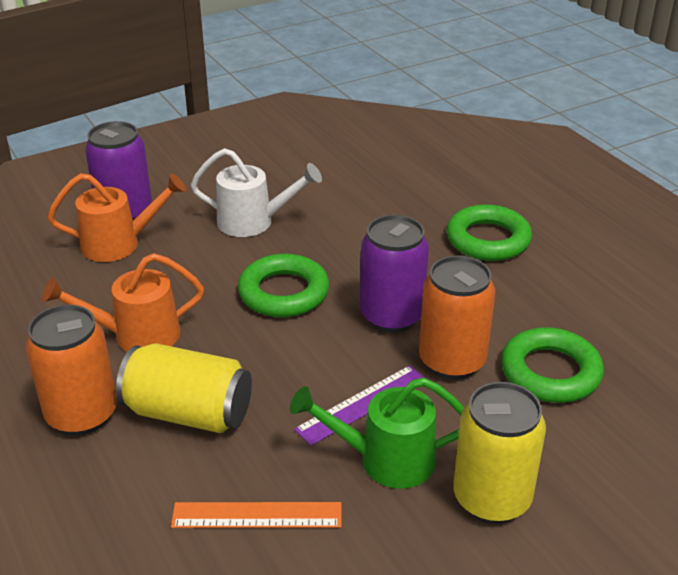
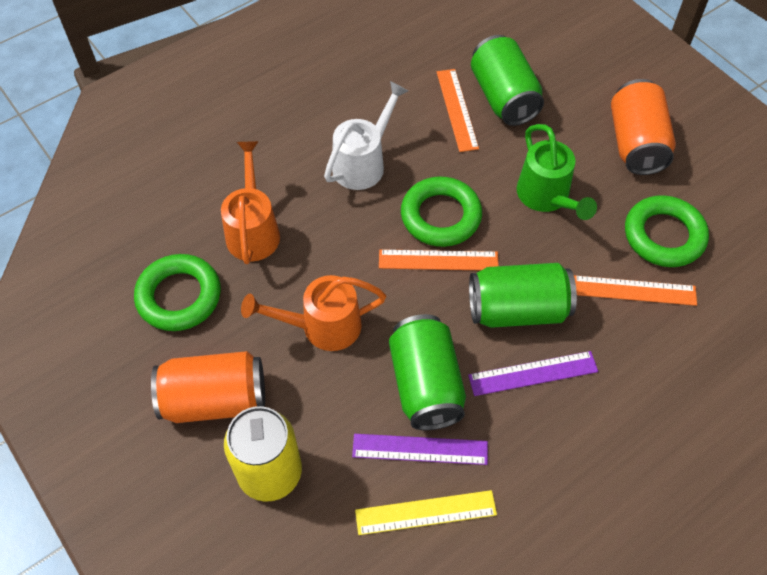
green can: none = 0 -> [389,314,466,430] [469,263,577,328] [471,35,544,126] = 3
orange ruler: [171,502,342,528] = 1 -> [379,249,499,270] [437,69,479,152] [574,275,697,306] = 3
purple can: [85,121,152,220] [360,215,429,333] = 2 -> none = 0
purple ruler: [294,365,425,446] = 1 -> [352,434,488,465] [468,351,598,396] = 2
yellow can: [116,343,252,433] [453,382,546,524] = 2 -> [224,406,302,502] = 1
yellow ruler: none = 0 -> [355,490,497,535] = 1

